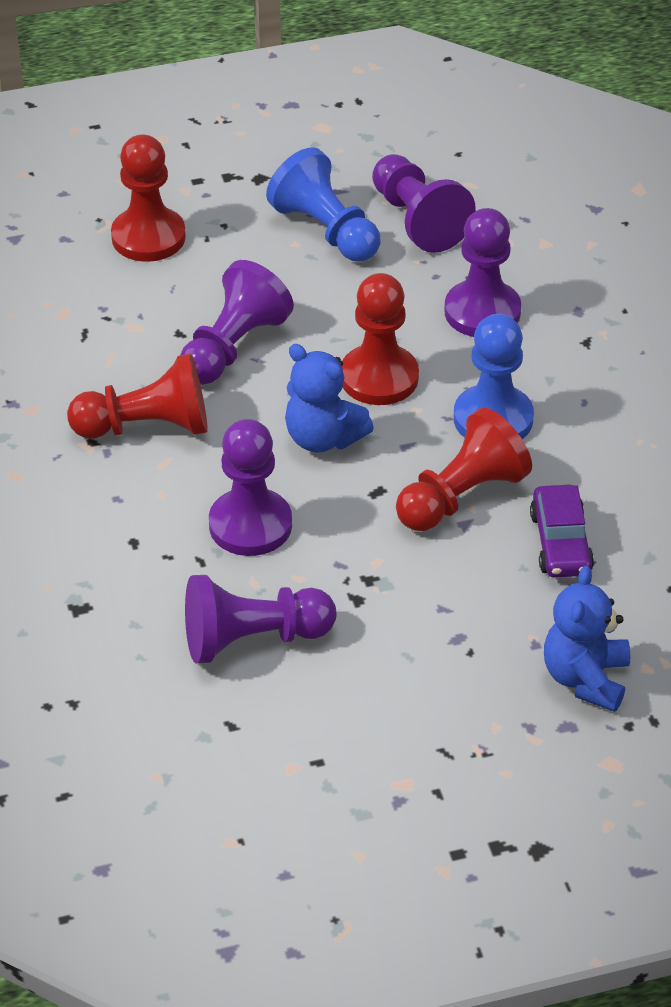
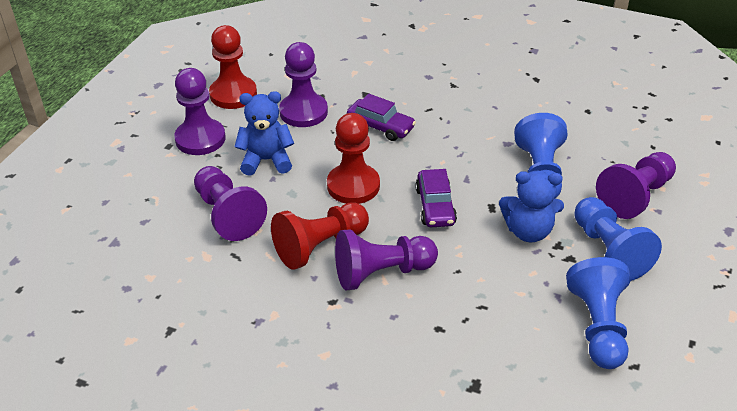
blue pawn: [266,147,381,262] [454,314,534,439] = 2 -> [514,113,568,199] [566,257,630,369] [574,197,662,281] = 3
purple car: [530,485,594,578] = 1 -> [347,94,416,141] [415,169,457,227] = 2
red pawn: [67,353,208,439] [111,135,186,262] [342,273,419,405] [396,408,532,531] = 4 -> [209,25,257,109] [271,203,369,270] [327,113,380,204] = 3

